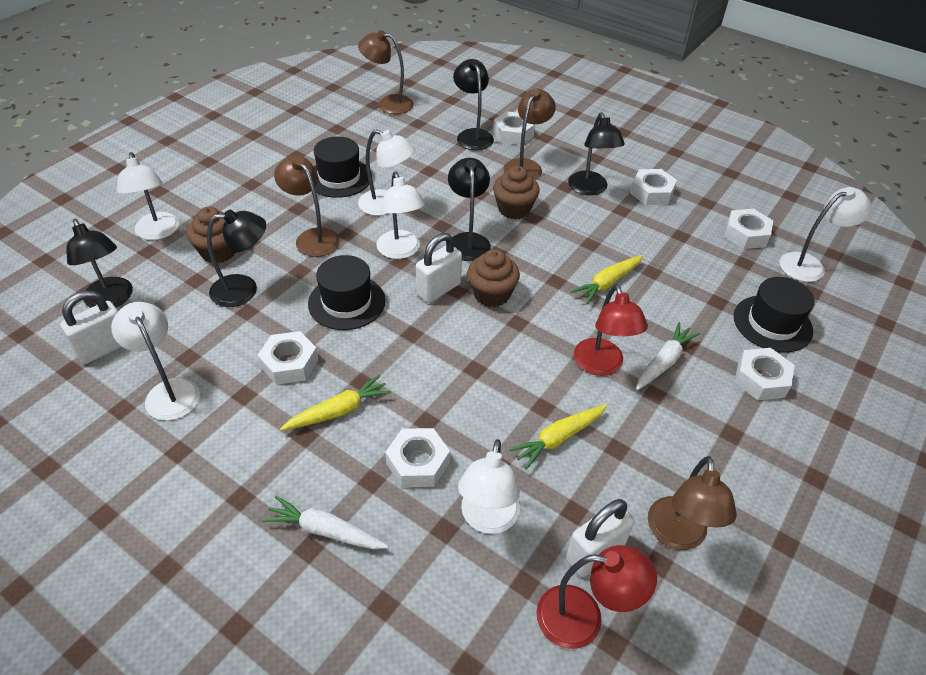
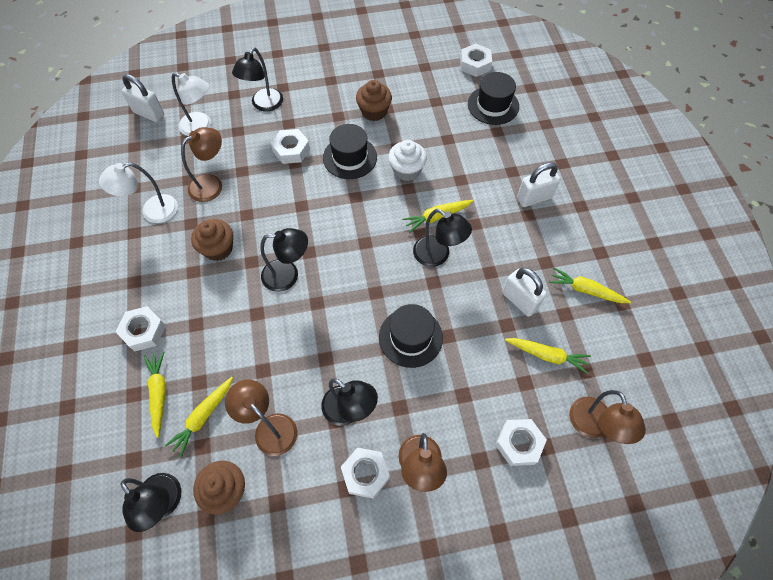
red lamp: [536,545,657,649] [574,284,648,376] = 2 -> none = 0
white carrot: [262,496,388,549] [636,322,700,390] = 2 -> none = 0
white cupcake: none = 0 -> [388,140,427,181] = 1
white lamp: [111,302,200,421] [117,152,179,240] [358,129,415,216] [376,172,425,259] [458,439,520,534] [780,187,872,282] = 6 -> [99,162,178,223] [172,73,211,136] = 2
white nut: [257,331,318,385] [385,428,450,487] [493,111,535,145] [630,169,677,205] [724,209,773,249] [734,348,794,400] = 6 -> [116,306,166,351] [271,129,310,164] [341,448,390,499] [460,44,492,77] [495,419,547,466] = 5
yellow carrot: [280,375,392,431] [509,405,607,470] [570,255,643,305] = 3 -> [144,351,166,438] [165,377,233,457] [402,200,474,233] [505,338,591,374] [549,267,631,303] = 5

